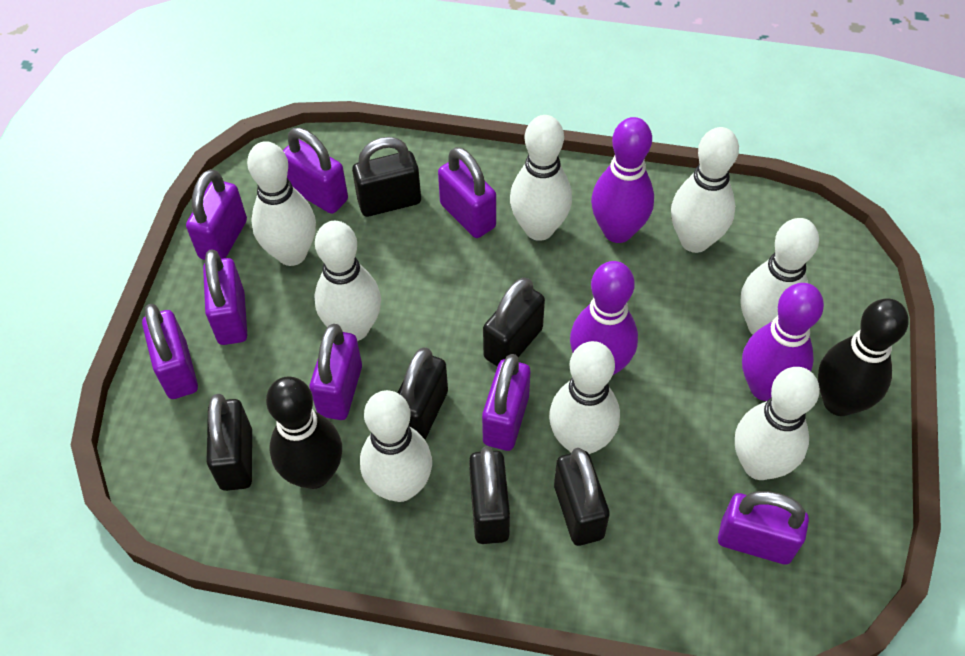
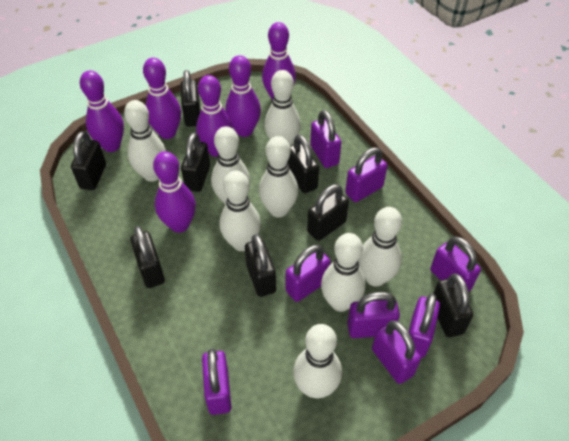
black bowling pin: [266,376,342,489] [818,298,909,416] = 2 -> none = 0
black padlock: [206,394,252,491] [352,137,421,217] [397,347,448,439] [469,446,510,544] [483,278,545,366] [554,448,610,546] = 6 -> [71,131,106,190] [130,226,165,288] [180,70,201,127] [181,133,210,192] [245,234,276,297] [288,135,319,193] [307,184,349,241] [433,273,473,337] = 8
purple bowling pin: [570,261,638,375] [591,117,654,243] [742,283,824,401] = 3 -> [80,71,124,152] [143,58,181,139] [153,151,196,233] [196,75,233,157] [225,55,261,137] [262,22,296,100] = 6

